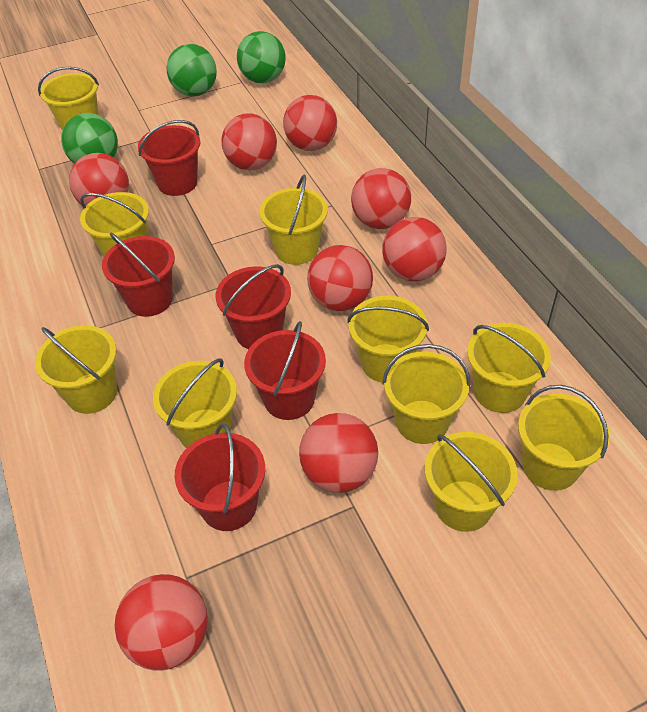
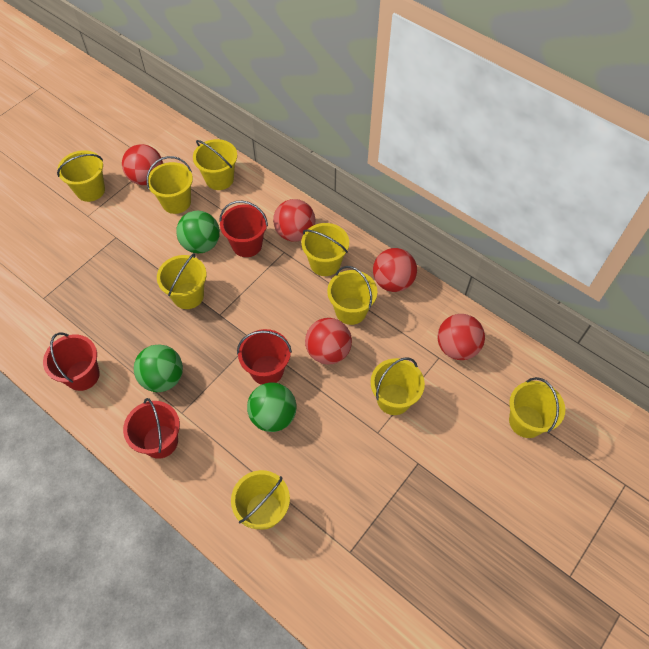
red ball: [69,153,129,206] [115,574,208,671] [222,114,277,171] [283,95,337,151] [299,413,378,493] [307,245,373,311] [351,168,411,229] [382,217,447,281] = 8 -> [122,144,163,185] [273,199,315,242] [305,318,352,364] [373,248,417,292] [437,314,485,360] = 5
red bucket: [102,233,175,317] [138,120,200,196] [175,424,265,531] [216,264,291,349] [244,321,326,420] = 5 -> [43,332,100,391] [123,398,180,459] [219,201,268,257] [237,329,292,385] = 4
yellow bucket: [35,325,117,414] [38,67,99,130] [80,192,149,257] [153,358,237,448] [259,175,328,265] [347,296,429,383] [382,344,470,444] [425,432,518,532] [467,323,551,413] [518,385,610,491] = 10 -> [57,150,105,202] [146,156,193,214] [157,253,206,309] [193,139,237,190] [231,470,290,530] [301,223,349,276] [327,266,377,325] [371,357,425,415] [509,377,565,438] = 9

